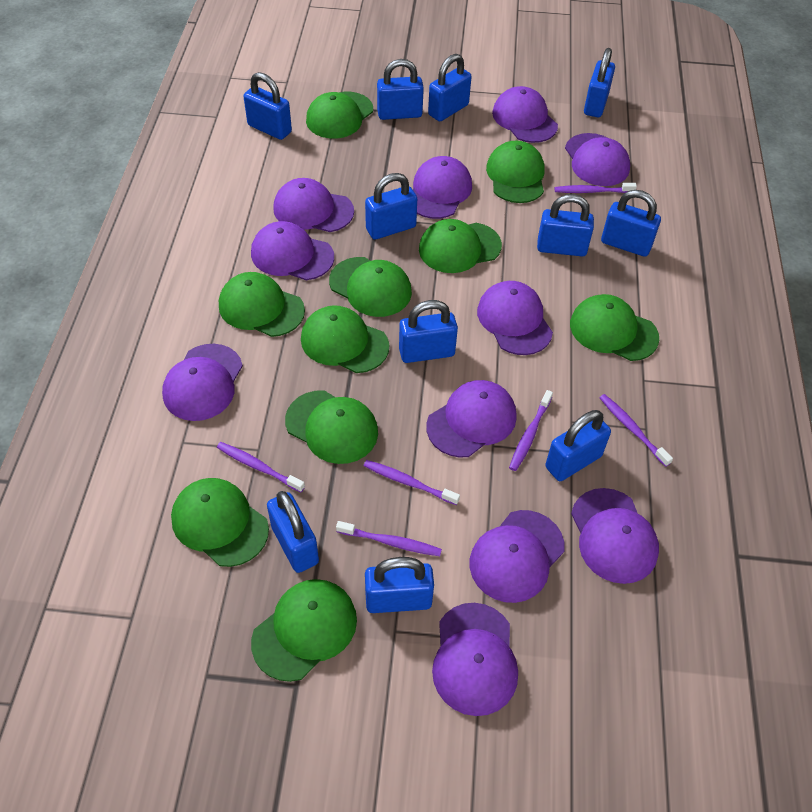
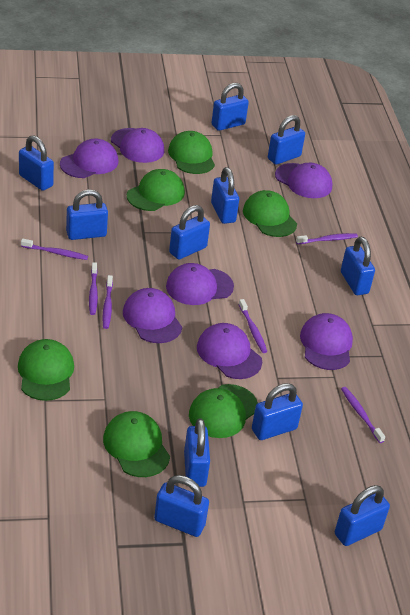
green cap: [171,478,269,567] [219,272,305,337] [251,579,357,682] [285,390,378,464] [301,305,389,373] [306,92,373,139] [329,257,412,317] [419,219,502,273] [486,141,545,203] [570,294,659,361] = 10 -> [18,339,74,401] [103,411,170,477] [127,169,185,211] [168,131,215,174] [189,384,258,438] [243,190,297,237] = 6
purple cap: [162,344,243,421] [251,221,334,280] [273,178,354,232] [413,156,472,219] [426,380,517,458] [432,603,518,716] [470,510,565,603] [477,281,553,355] [492,86,558,143] [565,133,630,186] [571,488,659,584] = 11 -> [60,138,118,178] [111,128,164,163] [123,288,182,343] [166,263,234,305] [197,323,262,379] [275,163,332,198] [300,313,353,370] = 7

